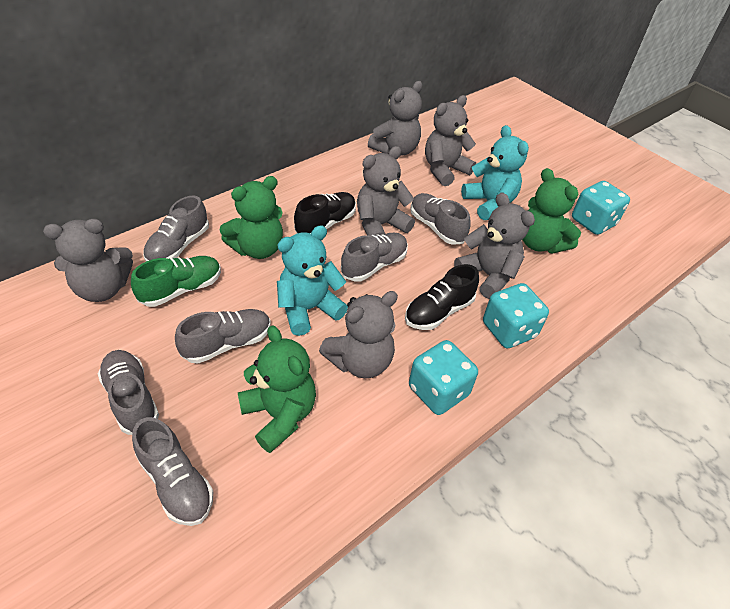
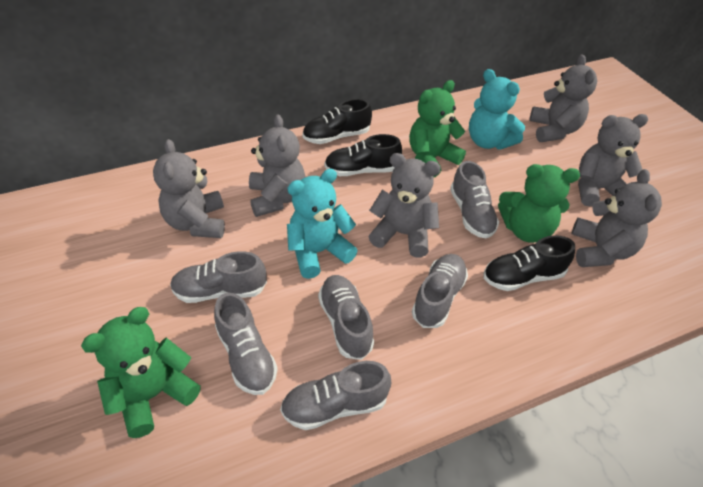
black shoe: [294,192,356,234] [405,264,479,330] = 2 -> [303,99,372,144] [324,134,402,176] [483,235,575,291] = 3
green shoe: [131,256,221,307] = 1 -> none = 0
turquoise dice: [409,340,478,415] [483,283,549,348] [572,181,630,235] = 3 -> none = 0

